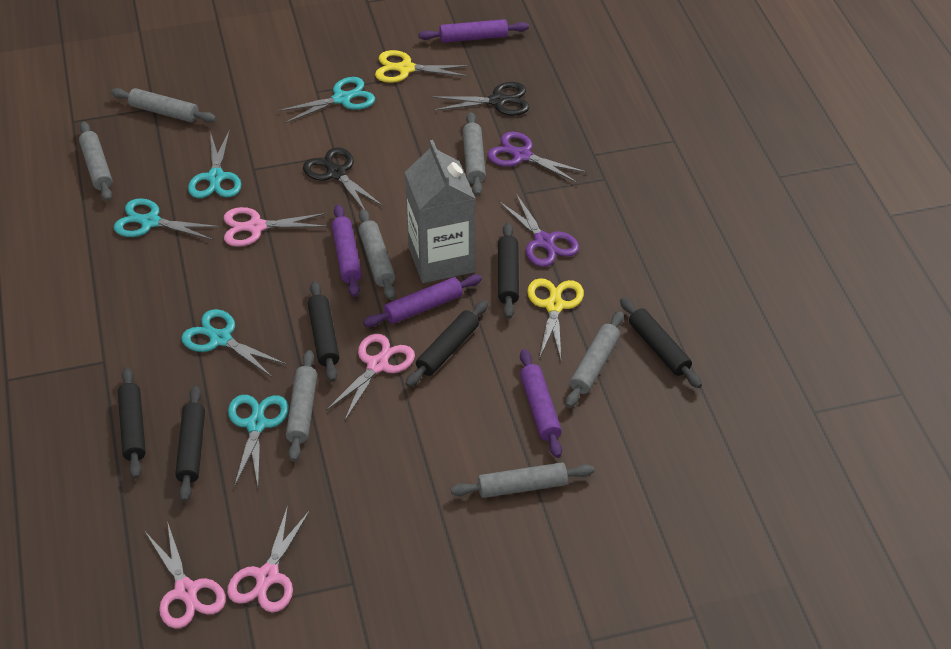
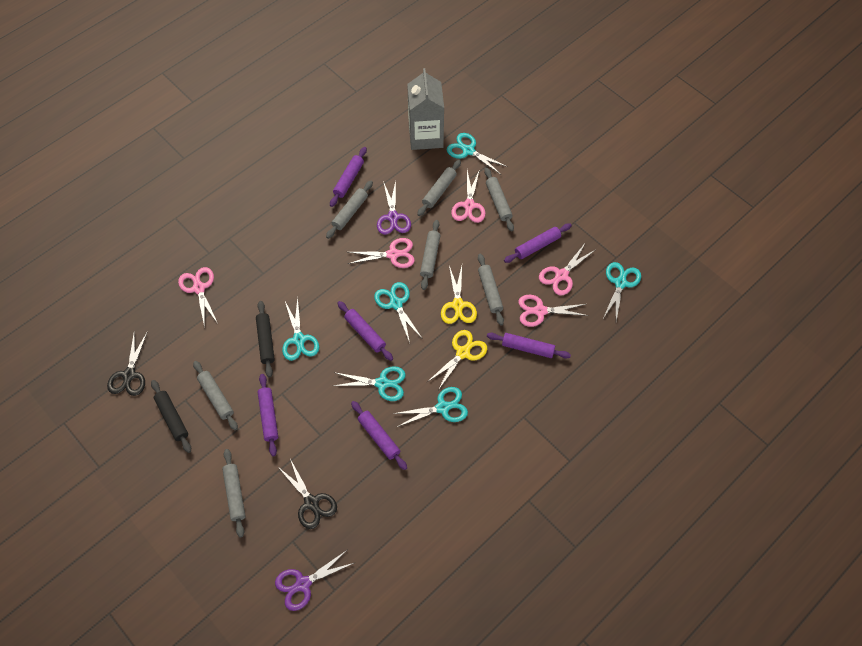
black rolling pin: [118,367,146,479] [175,386,205,502] [308,281,339,382] [405,300,488,387] [498,223,519,319] [620,297,702,388] = 6 -> [151,380,191,453] [256,301,275,377] = 2
pink scissors: [145,521,226,629] [224,207,328,247] [227,506,310,612] [325,334,415,420] = 4 -> [178,267,218,328] [348,238,415,268] [451,169,486,223] [519,295,589,327] [539,242,595,296] = 5
purple rolling pin: [332,204,362,297] [363,274,482,327] [418,19,529,43] [520,349,562,458] = 4 -> [258,374,278,456] [330,147,367,207] [337,301,393,361] [351,401,407,470] [487,333,571,359] [504,223,572,263] = 6
turquoise scissors: [114,198,221,240] [181,309,287,377] [188,129,241,198] [228,395,289,487] [277,77,375,123] = 5 -> [282,297,319,361] [334,366,406,401] [374,282,422,343] [393,387,468,427] [447,133,508,174] [604,262,641,321] = 6

